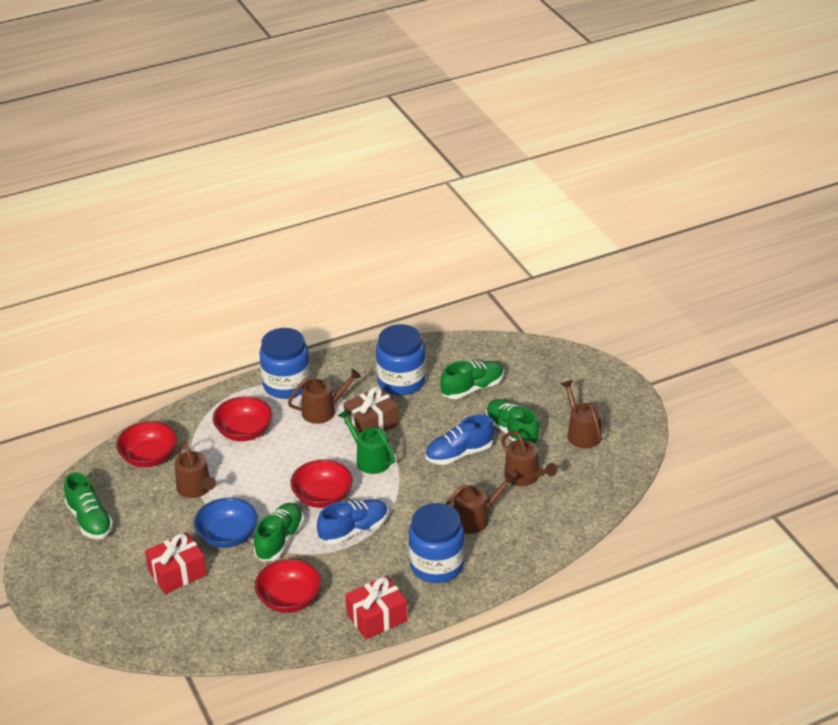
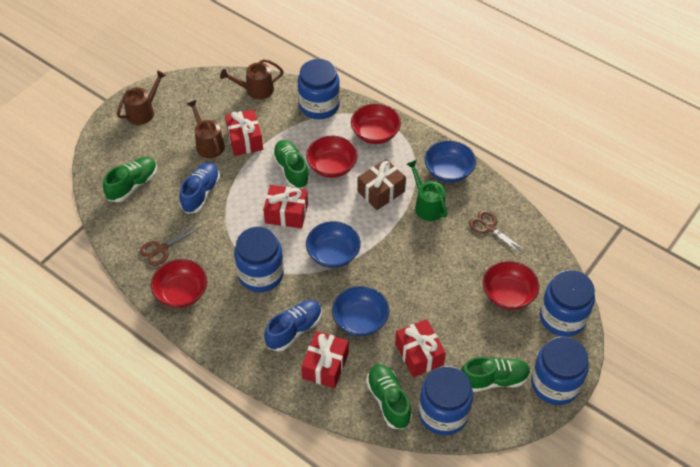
blue bowl: [194,498,258,548] = 1 -> [306,221,361,268] [332,286,389,337] [424,140,476,183] = 3
blue jar: [259,328,310,399] [376,324,426,395] [409,503,465,583] = 3 -> [234,227,284,292] [298,59,340,119] [418,366,473,435] [531,337,589,405] [540,270,595,337] = 5
brown scissors: none = 0 -> [140,223,201,266] [469,210,526,255] = 2
brown watering can: [175,442,216,498] [288,369,361,424] [446,472,516,534] [501,431,557,486] [561,380,602,448] = 5 -> [117,70,166,125] [187,100,225,158] [220,59,284,99] = 3
red gift: [145,532,207,594] [345,576,407,639] = 2 -> [225,109,263,156] [263,185,308,228] [301,331,349,388] [395,319,446,377] = 4

